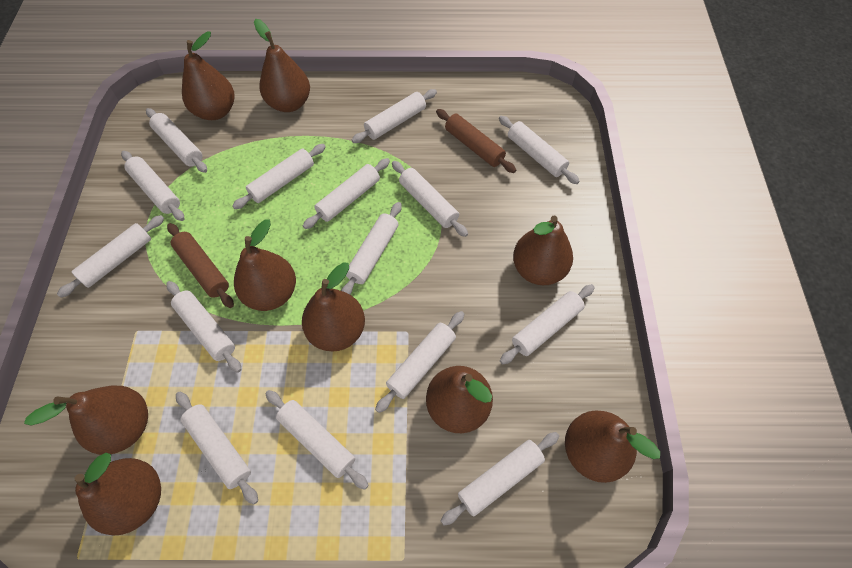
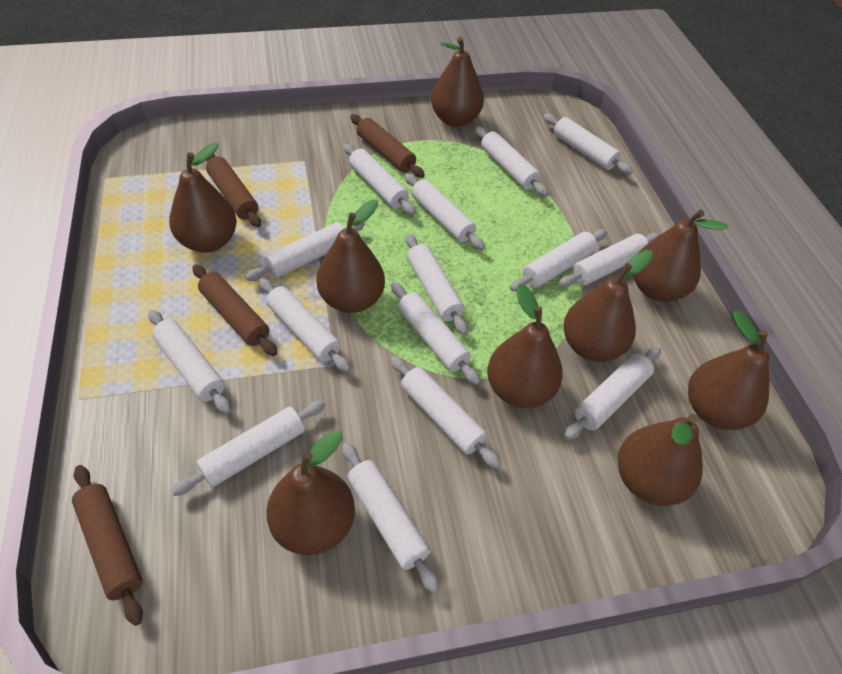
brown rolling pin: [167,223,234,308] [436,109,516,173] = 2 -> [72,465,143,626] [192,265,278,356] [206,154,261,227] [350,114,425,178] = 4

